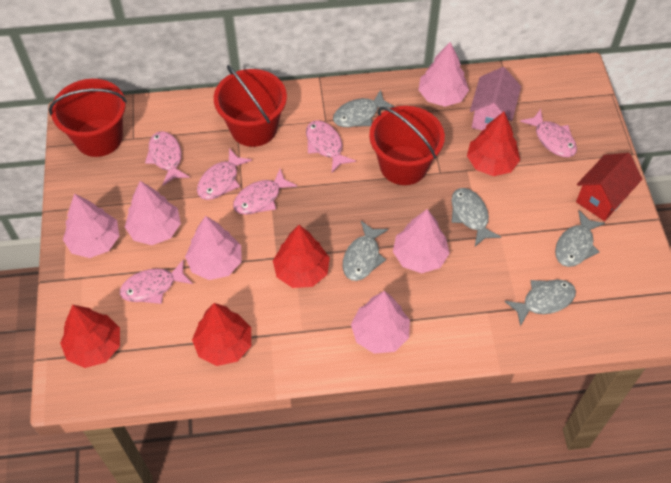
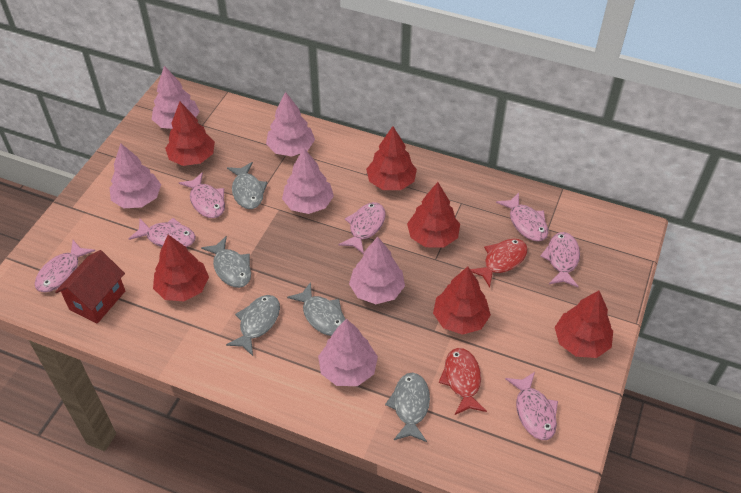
pink fish: [120,259,193,304] [145,131,190,186] [197,148,252,200] [233,169,297,215] [306,120,356,172] [520,109,577,157] = 6 -> [35,240,95,292] [129,218,196,247] [179,172,225,218] [338,202,386,254] [496,193,548,241] [505,372,558,440] [540,232,580,287] = 7
pink house: [470,67,521,130] = 1 -> none = 0
red bucket: [49,79,127,157] [214,65,287,147] [369,106,445,185] = 3 -> none = 0
red fish: none = 0 -> [439,348,487,415] [470,239,528,287] = 2
red tree: [60,305,120,368] [192,303,251,366] [273,225,330,288] [467,112,520,176] = 4 -> [153,235,209,301] [165,102,215,166] [366,126,417,190] [407,182,460,247] [433,267,491,335] [555,291,613,358] = 6

